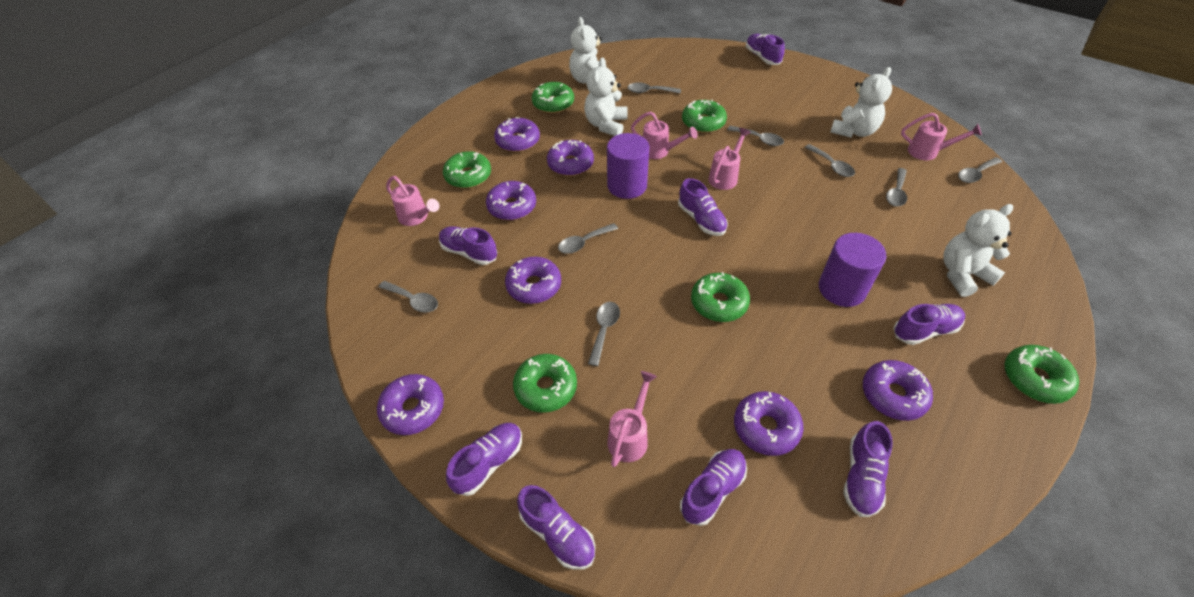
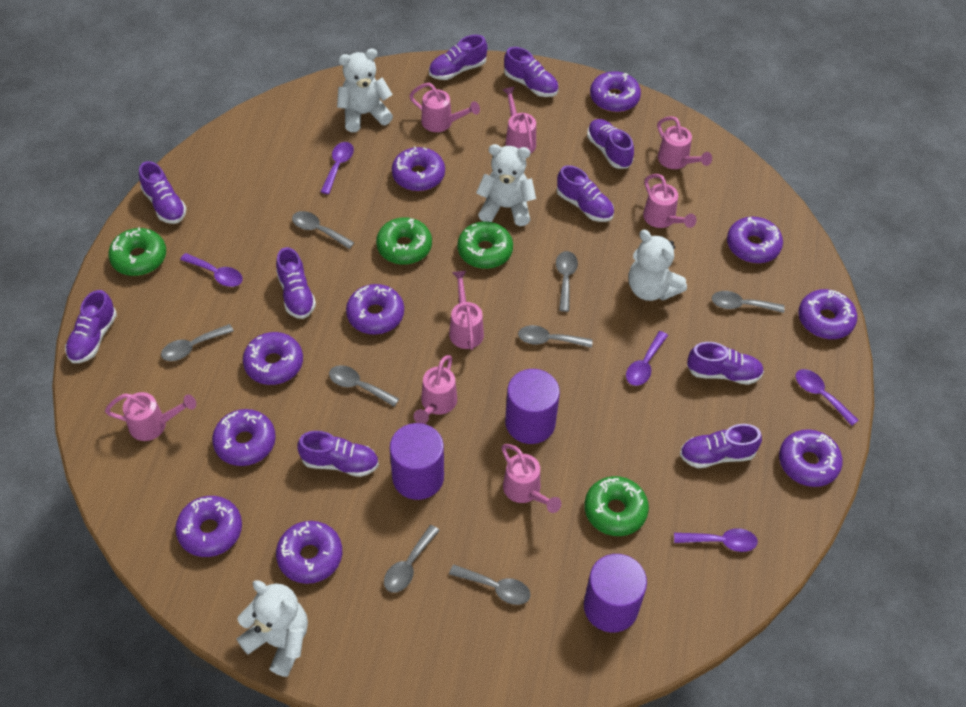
green donut: [443,151,491,188] [513,354,577,413] [532,82,574,113] [682,100,727,133] [691,272,750,322] [1004,345,1079,404] = 6 -> [108,227,166,276] [376,217,432,265] [457,221,513,269] [584,476,649,536] = 4
pink watering can: [386,176,440,226] [607,371,657,467] [631,111,698,159] [708,128,751,190] [901,113,982,160] = 5 -> [105,392,196,441] [409,83,480,132] [414,355,457,424] [449,271,484,350] [502,87,536,154] [502,444,561,513] [643,174,697,228] [657,116,712,169] = 8
purple cylinder: [607,133,649,199] [819,233,887,307] = 2 -> [390,423,444,500] [505,369,560,444] [584,554,647,632] = 3
purple donut: [377,374,444,435] [486,181,536,220] [494,117,540,152] [505,257,561,304] [547,140,594,176] [734,391,804,456] [863,360,933,421] = 7 -> [175,496,242,557] [212,409,276,466] [243,332,303,385] [276,521,342,584] [346,284,404,334] [392,146,445,191] [590,71,641,112] [727,217,783,263] [779,429,843,487] [798,289,857,339] = 10
purple shoe: [439,226,497,265] [446,423,522,496] [517,485,595,570] [678,178,728,236] [680,449,747,526] [746,34,785,65] [843,421,893,517] [893,304,965,345] = 8 -> [65,290,117,363] [139,161,187,224] [276,247,316,319] [297,431,379,477] [429,35,487,80] [504,47,559,97] [557,165,614,222] [587,119,634,169] [680,424,762,468] [687,342,764,385] = 10
purple spoon: none = 0 -> [180,253,243,287] [321,142,354,194] [626,331,668,386] [674,528,758,552] [795,369,858,426] = 5

